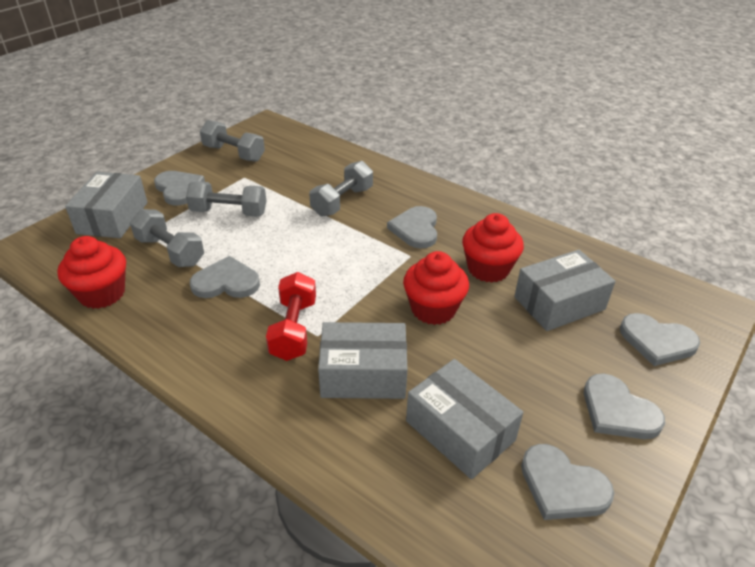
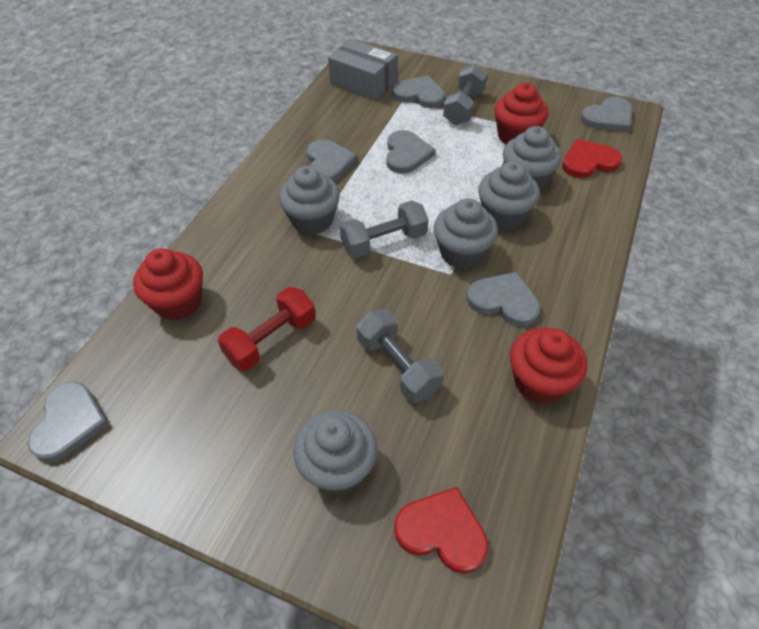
grey box: [65,172,148,238] [318,322,408,399] [406,359,523,479] [514,250,615,331] = 4 -> [328,39,398,100] = 1
grey cupcake: none = 0 -> [279,166,340,235] [293,410,377,494] [434,198,498,269] [478,161,539,230] [503,126,561,190] = 5
grey dumbbell: [130,209,204,267] [186,181,266,217] [200,120,265,162] [309,161,373,217] = 4 -> [340,200,428,258] [357,309,443,403] [443,64,488,125] = 3
red heart: none = 0 -> [394,487,488,574] [562,139,622,178] = 2

